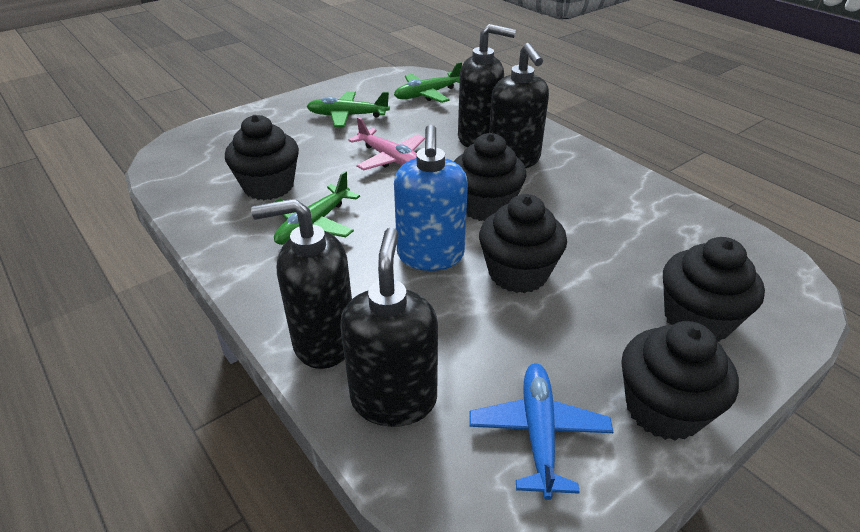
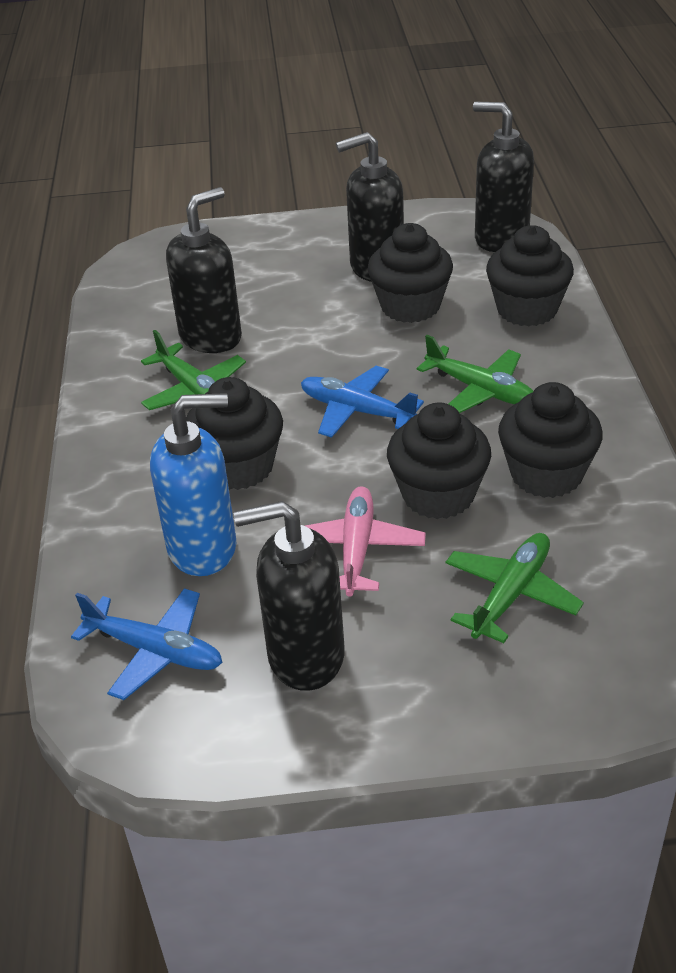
blue plane: [469,363,613,500] = 1 -> [71,588,222,700] [301,366,424,438] = 2

